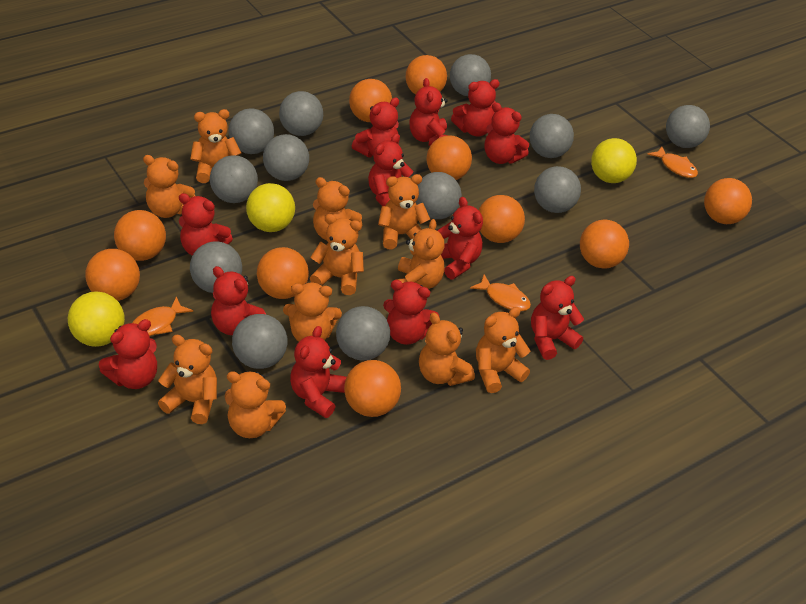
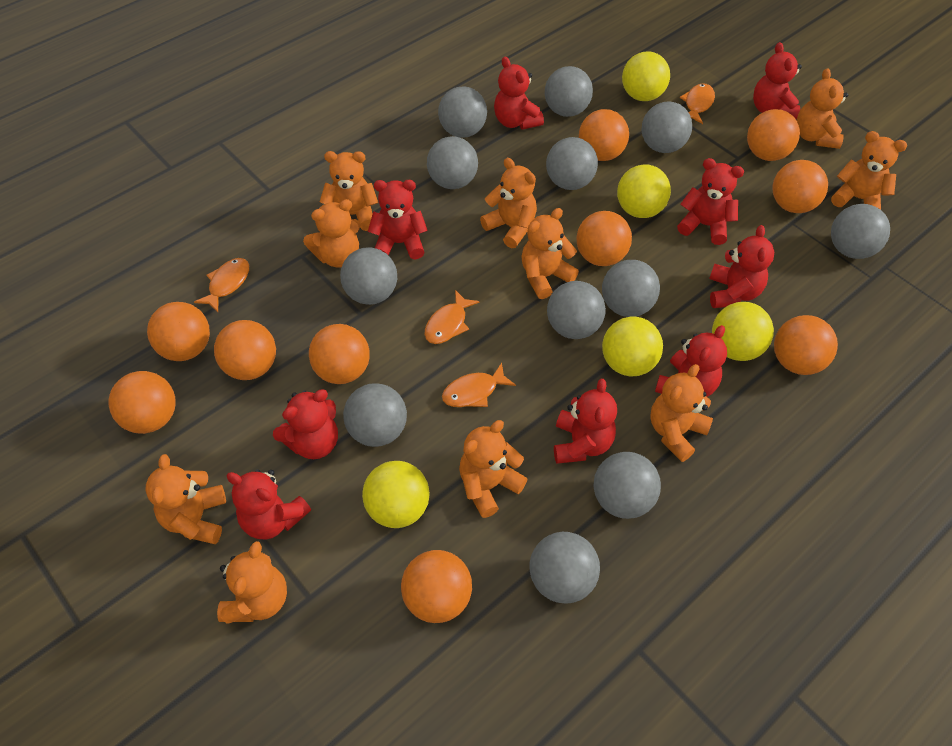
orange fish: [133,296,193,336] [470,274,531,311] [647,146,698,178] = 3 -> [194,258,249,312] [425,290,480,344] [442,363,516,407] [680,83,715,124] = 4
orange teddy bear: [143,155,195,218] [158,335,217,424] [190,109,241,183] [225,371,286,438] [283,283,342,342] [310,214,364,295] [313,177,362,240] [378,174,430,250] [396,219,445,289] [419,312,475,386] [476,307,530,393] = 11 -> [146,454,226,544] [217,541,287,624] [303,199,361,268] [320,151,378,231] [459,420,528,518] [480,158,537,248] [521,208,579,299] [650,364,713,462] [797,68,848,149] [831,131,907,210] = 10
red teddy bear: [99,319,157,389] [179,193,233,256] [211,266,266,335] [290,326,347,418] [352,97,399,158] [368,133,413,206] [383,280,439,345] [410,78,450,146] [437,197,483,279] [451,79,500,136] [485,102,529,164] [531,276,584,360] = 12 -> [226,469,311,540] [273,390,338,459] [368,180,428,259] [494,57,544,130] [554,379,617,464] [655,325,727,397] [677,158,744,245] [709,225,774,308] [753,42,802,119] = 9
yellow ball: [68,292,125,347] [246,183,295,232] [591,138,637,183] = 3 -> [362,461,430,528] [602,317,663,376] [617,165,671,218] [622,51,670,101] [712,302,774,361] = 5

